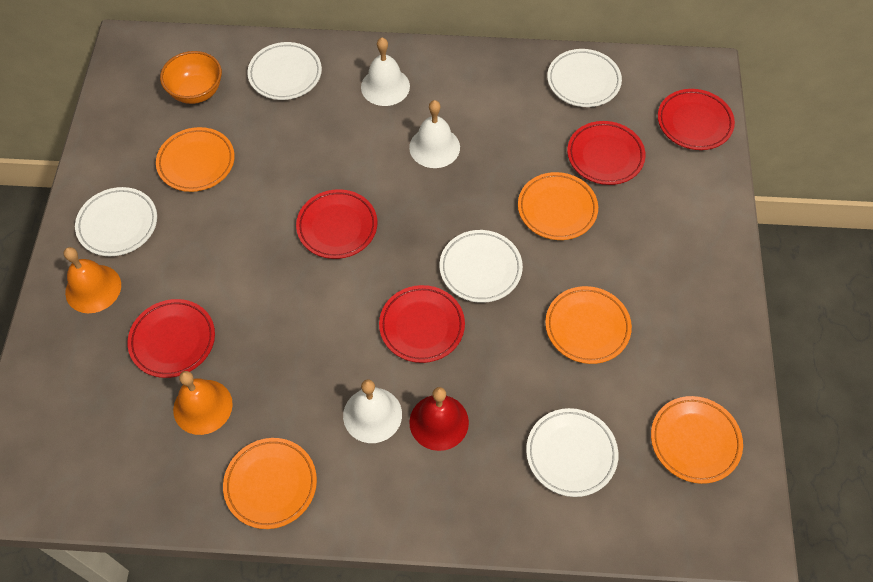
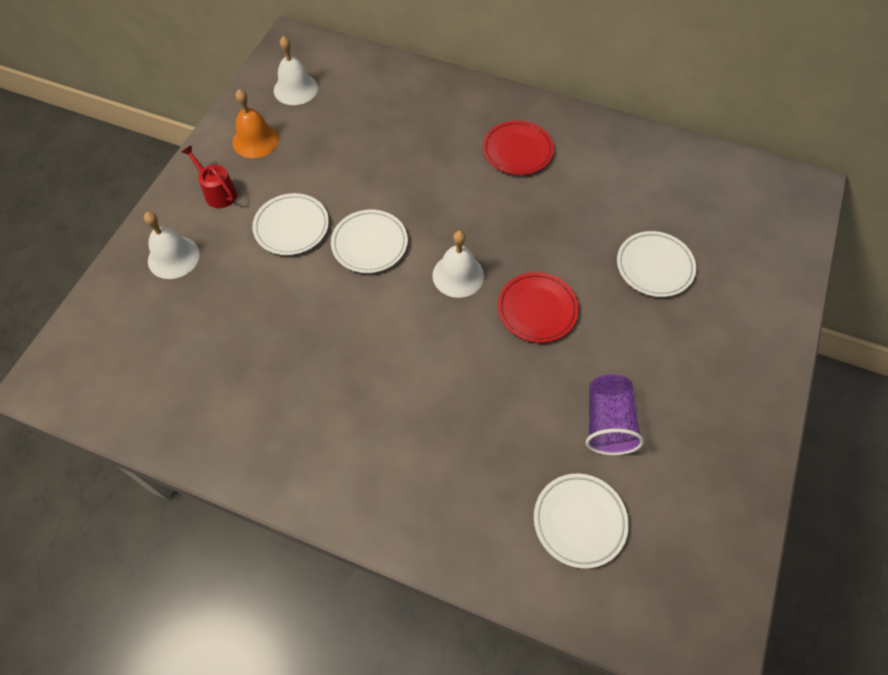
orange bell: [64,247,121,313] [173,371,233,435] = 2 -> [232,89,279,158] = 1
orange bowl: [160,51,222,104] = 1 -> none = 0
orange plate: [156,127,235,192] [223,438,317,529] [518,172,598,240] [545,286,632,364] [651,396,743,484] = 5 -> none = 0
purple cup: none = 0 -> [586,374,644,455] = 1
red bell: [409,387,469,451] = 1 -> none = 0
red plate: [127,299,215,378] [296,189,377,259] [379,285,465,363] [567,121,646,185] [658,89,735,150] = 5 -> [483,120,554,175] [498,272,579,343] = 2
red watering can: none = 0 -> [182,145,237,208] = 1
white plate: [75,187,157,256] [247,42,322,100] [440,230,523,303] [526,408,618,497] [547,49,622,107] = 5 -> [252,193,329,255] [331,210,408,273] [534,474,629,569] [617,231,696,297] = 4

